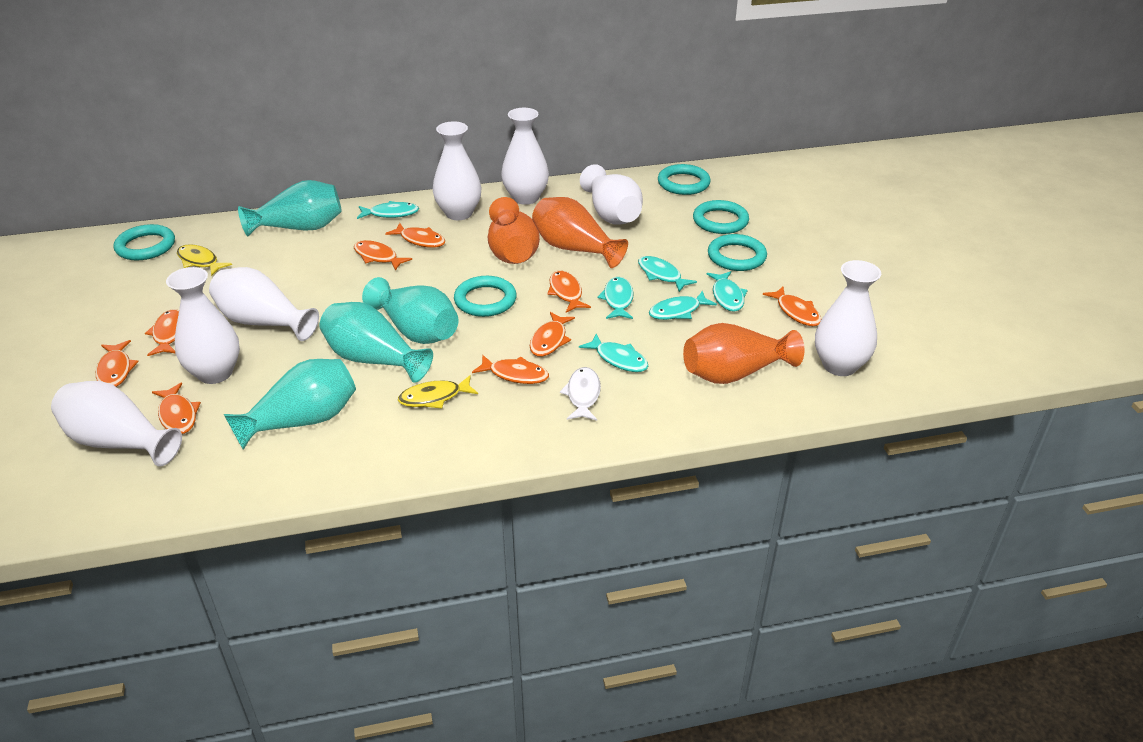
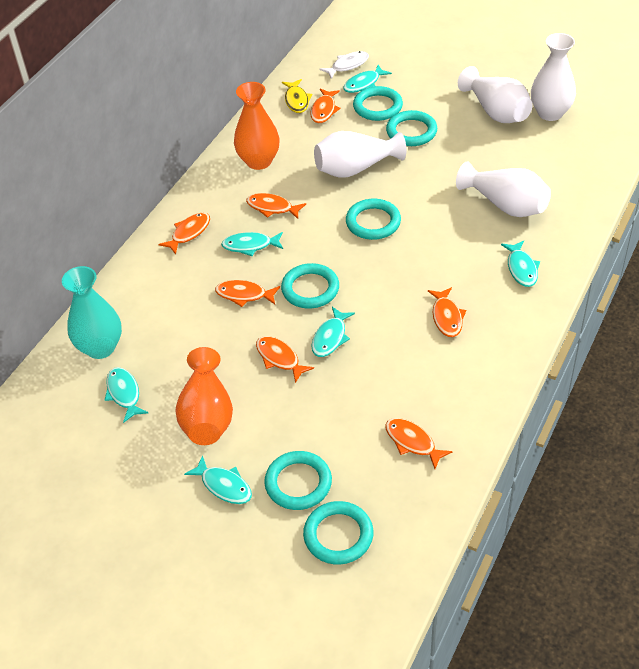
orange fish: [96,340,139,387] [145,309,179,356] [152,382,201,434] [354,240,412,271] [385,223,445,248] [472,355,549,384] [530,312,575,357] [547,271,591,313] [763,287,821,326] = 9 -> [158,213,210,255] [215,280,280,307] [246,193,306,219] [256,336,314,383] [310,89,341,123] [385,418,453,469] [428,287,466,337] = 7
orange vase: [488,197,540,264] [532,197,628,268] [683,323,805,384] = 3 -> [175,347,233,445] [234,82,280,170] = 2
turquoise ring: [114,224,175,260] [454,276,517,317] [658,164,711,195] [693,200,749,234] [708,234,767,271] = 5 -> [264,451,332,510] [281,263,339,309] [303,501,373,565] [346,199,401,240] [353,86,403,121] [386,110,437,146] = 6
turquoise vase: [224,359,356,450] [238,180,342,236] [319,302,433,383] [362,277,458,344] = 4 -> [62,266,122,359] = 1
white vase: [51,381,182,467] [166,267,240,384] [209,267,319,341] [432,121,482,220] [501,108,549,205] [580,164,643,225] [815,260,881,376] = 7 -> [314,131,406,177] [456,161,551,217] [458,66,533,123] [531,33,576,121] = 4
yellow fish: [177,244,232,276] [398,375,478,409] = 2 -> [282,79,312,113] = 1

